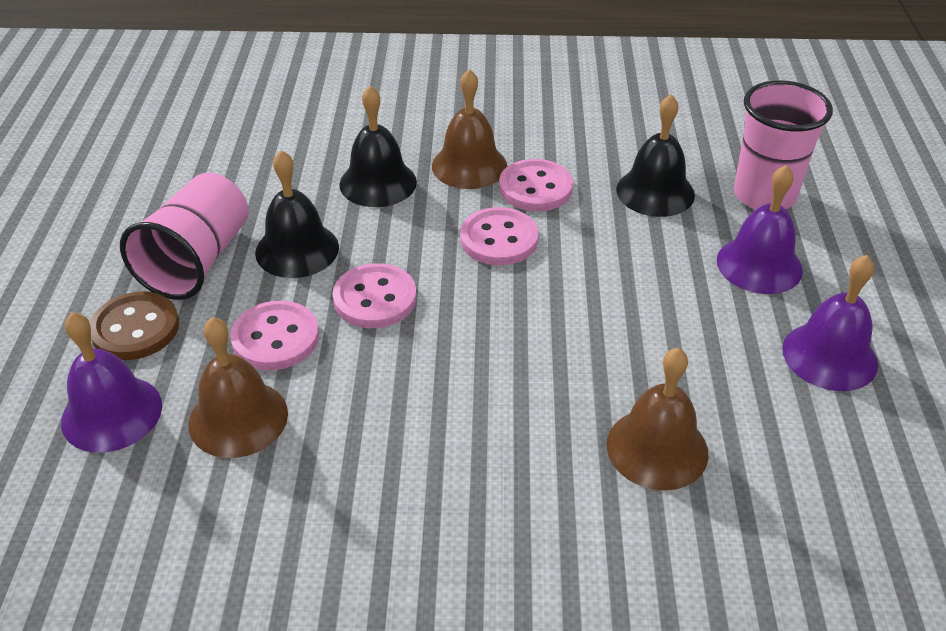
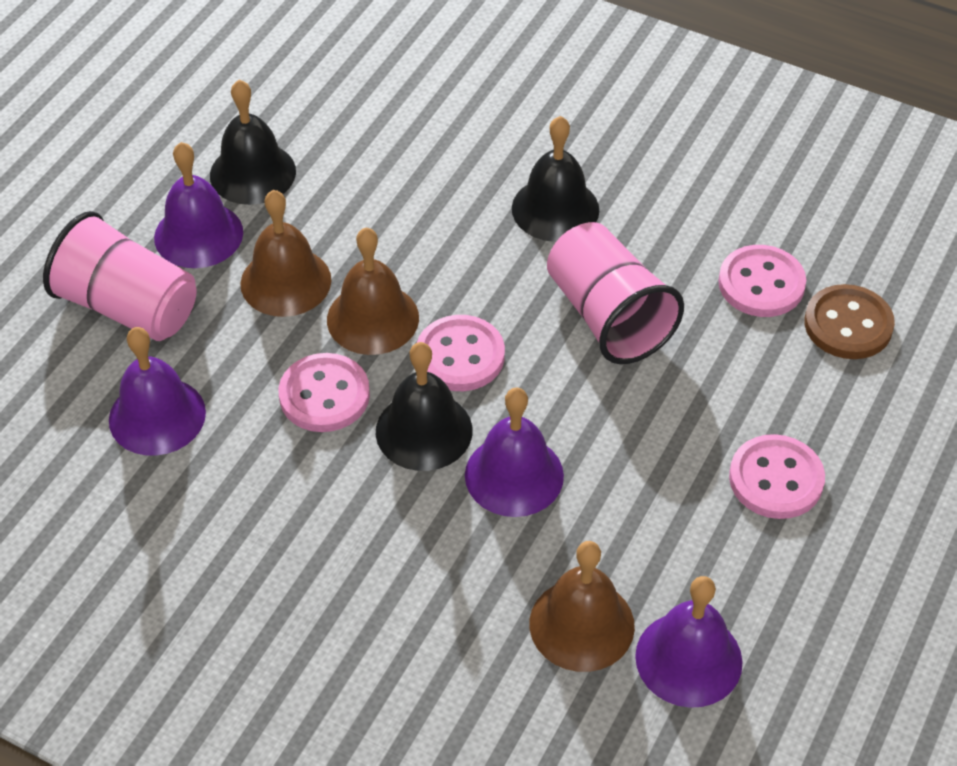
purple bell: [61,312,162,453] [717,165,803,294] [782,255,878,391] = 3 -> [109,327,206,456] [154,142,243,268] [465,387,564,517] [635,576,743,708] = 4

